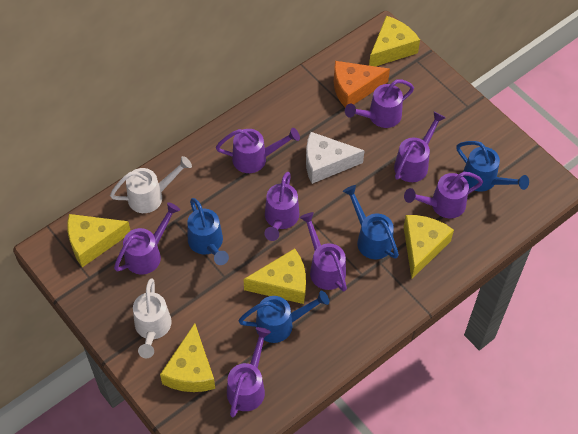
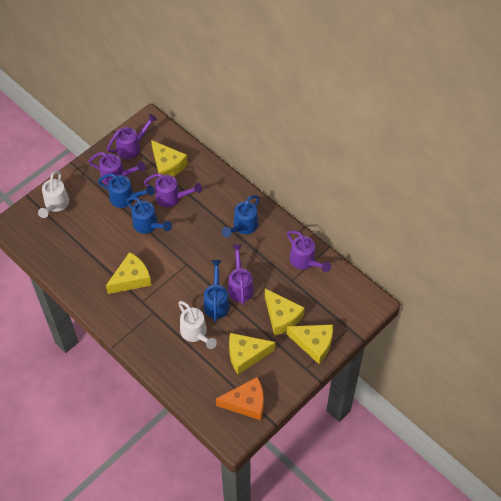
purple watering can: [114,202,180,275] [216,128,300,173] [227,327,271,417] [264,172,299,241] [300,212,347,291] [345,79,414,128] [394,111,446,182] [404,172,483,218] = 8 -> [88,152,145,185] [107,114,157,159] [144,173,202,207] [228,244,254,305] [287,231,331,272] = 5
white cheese: [306,132,365,184] = 1 -> none = 0

